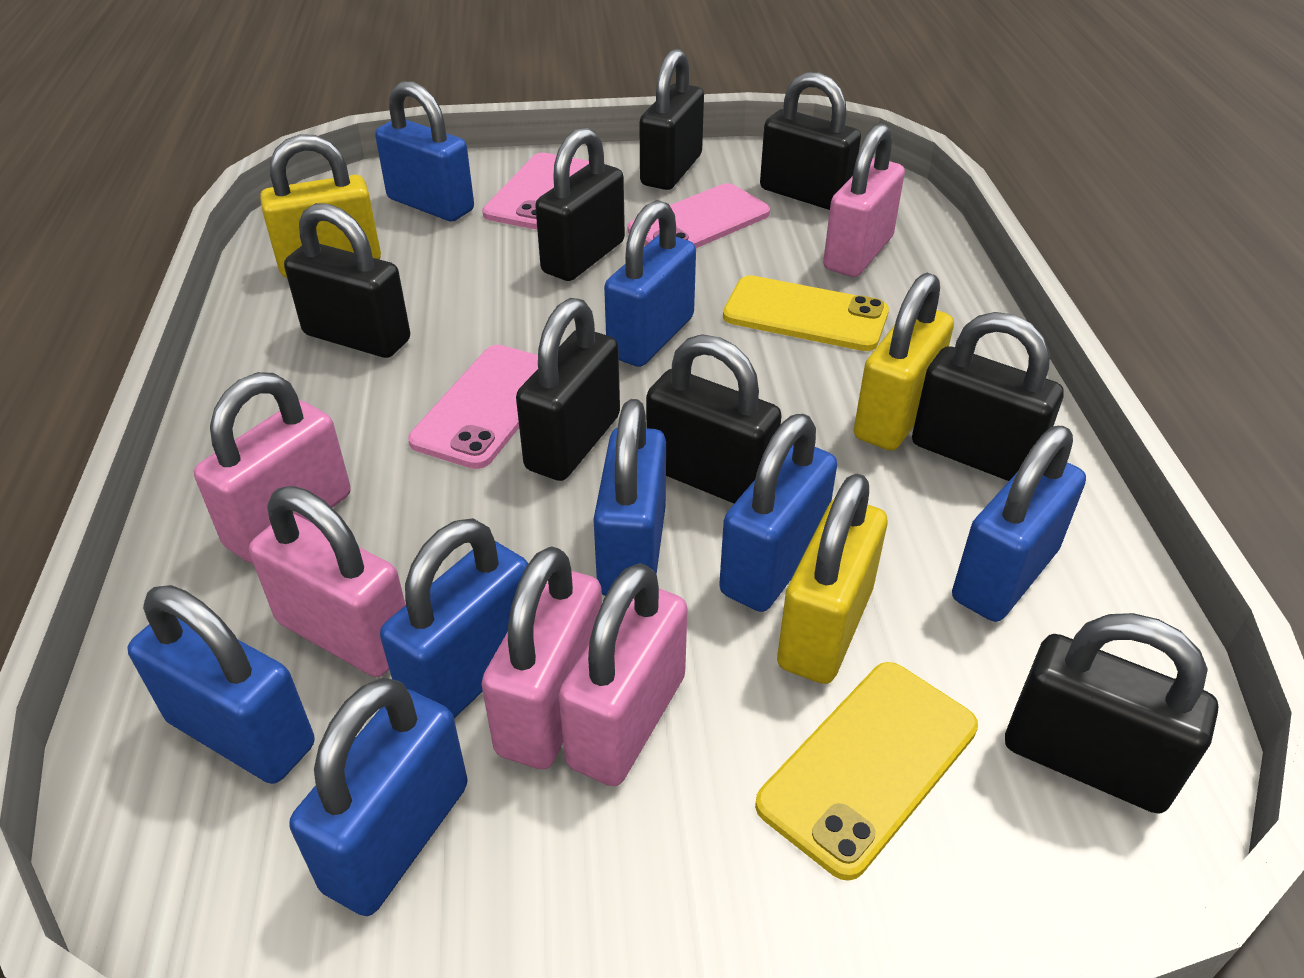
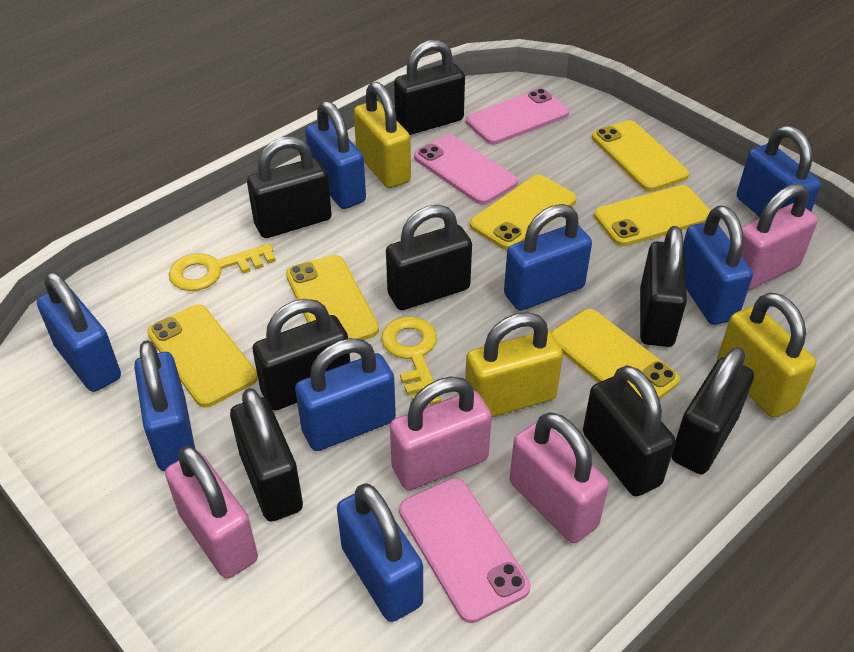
pink padlock: [194,372,351,563] [249,486,406,677] [481,546,602,769] [558,563,688,786] [823,123,905,277] = 5 -> [165,445,258,579] [390,376,492,490] [510,412,609,543] [742,183,818,290] = 4
yellow key: none = 0 -> [169,243,276,291] [381,316,441,404] = 2
yellow phone: [723,275,889,351] [755,662,978,881] = 2 -> [147,304,258,407] [286,255,379,340] [470,175,577,250] [551,309,680,399] [592,120,689,191] [594,185,711,246] = 6

